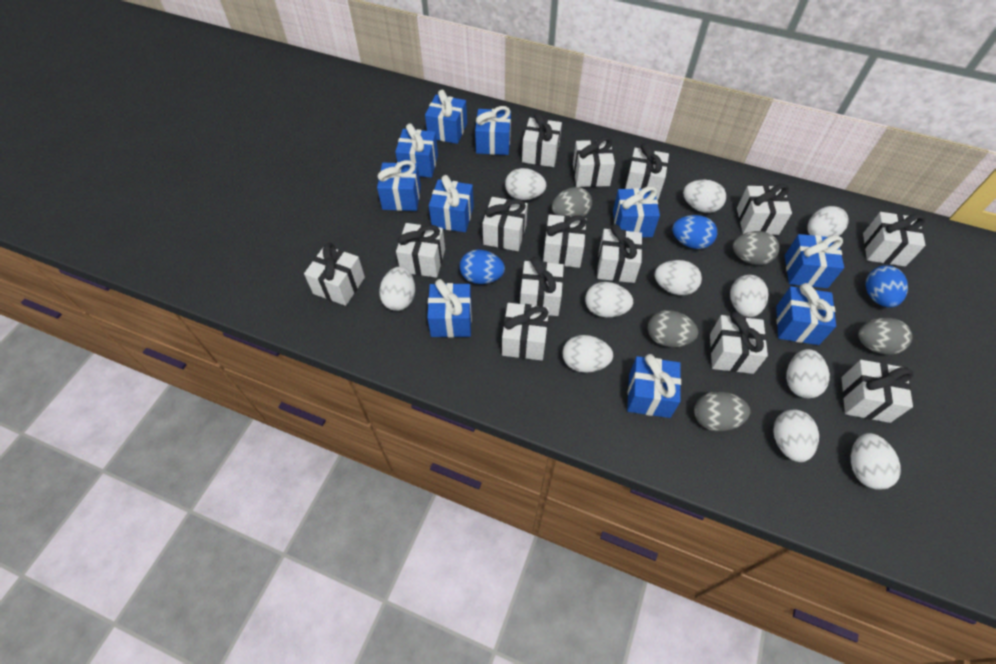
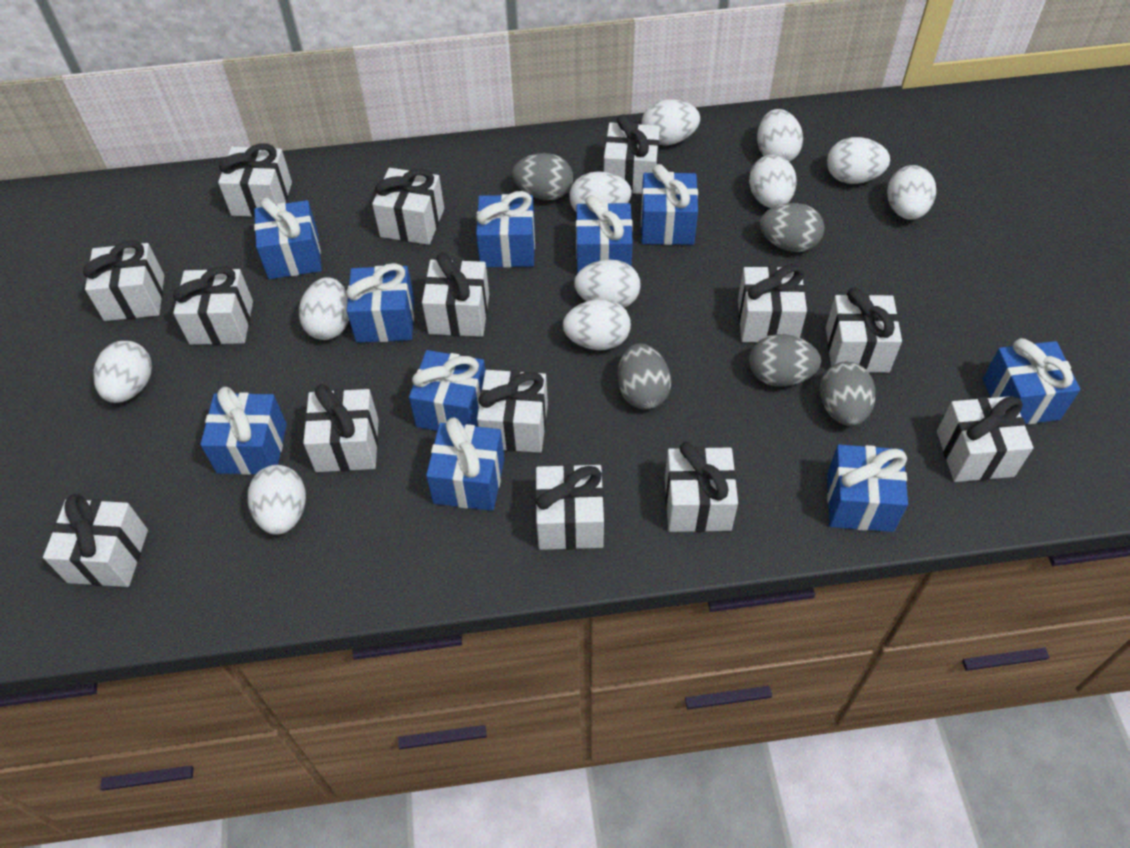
blue egg: [460,249,505,284] [672,215,717,249] [866,266,908,307] = 3 -> none = 0

